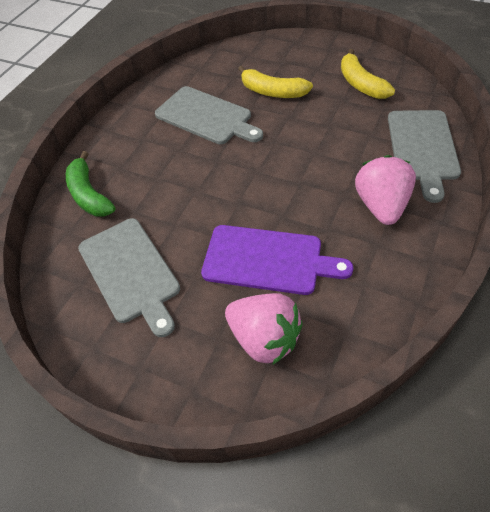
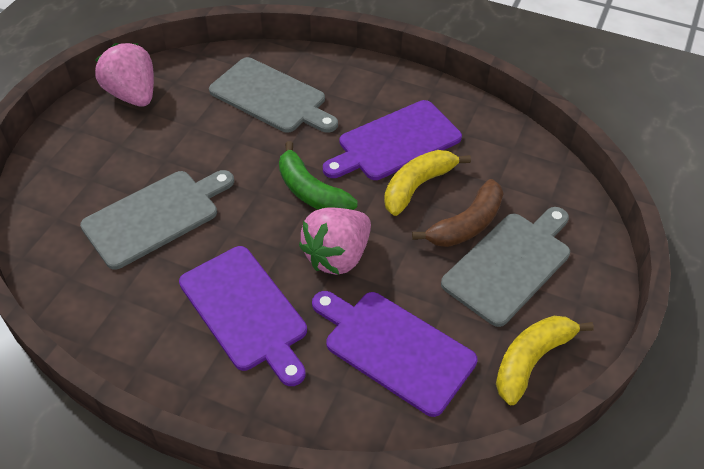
brown banana: none = 0 -> [412,179,503,247] = 1
purple cutting board: [201,225,353,295] = 1 -> [179,246,307,386] [312,291,478,417] [323,100,462,180] = 3

